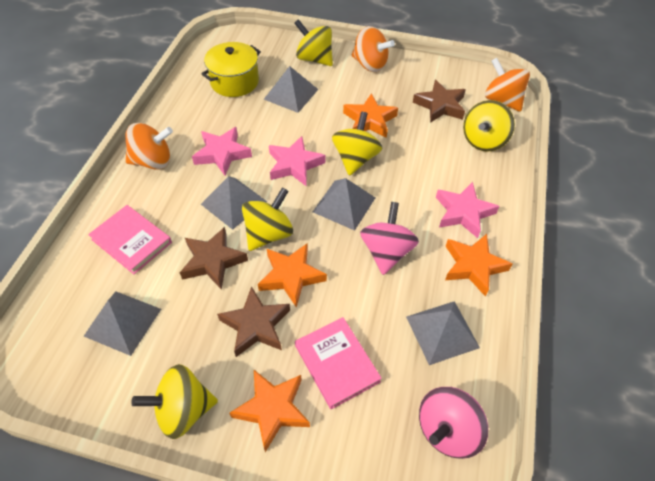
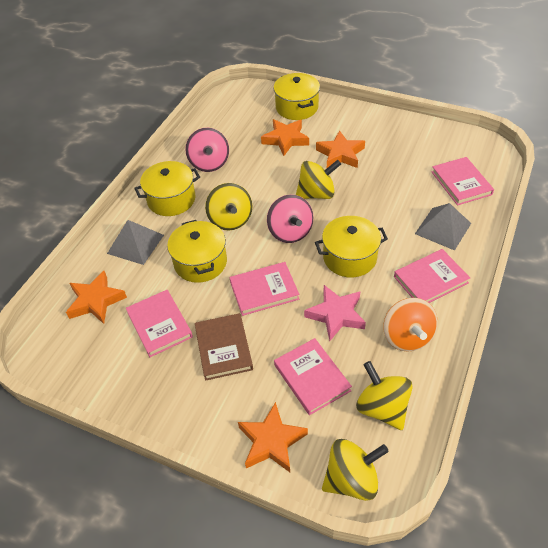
brown book: none = 0 -> [195,313,253,381] = 1
brown star: [180,227,248,290] [217,286,290,357] [413,80,466,123] = 3 -> none = 0
grey pyramid: [84,292,161,356] [201,176,267,230] [264,66,319,113] [313,178,375,231] [406,301,480,365] = 5 -> [107,220,164,265] [415,203,471,251] = 2
orange spinning top: [125,123,173,170] [352,26,395,72] [485,58,530,112] = 3 -> [384,298,438,352] = 1
pink book: [88,205,172,274] [295,317,382,409] = 2 -> [126,290,193,357] [229,262,299,316] [274,338,352,415] [394,249,470,303] [432,157,494,205] = 5
pink star: [192,127,252,176] [269,136,325,186] [436,182,499,238] = 3 -> [304,285,366,341] = 1
yellow pot: [201,42,261,97] = 1 -> [134,161,200,216] [167,220,227,283] [274,73,320,120] [315,216,388,277] = 4
yellow spinning top: [131,364,218,439] [242,188,293,251] [294,19,333,66] [332,112,382,176] [463,100,515,152] = 5 -> [205,183,252,231] [296,160,341,199] [322,439,389,501] [356,361,412,430] = 4

